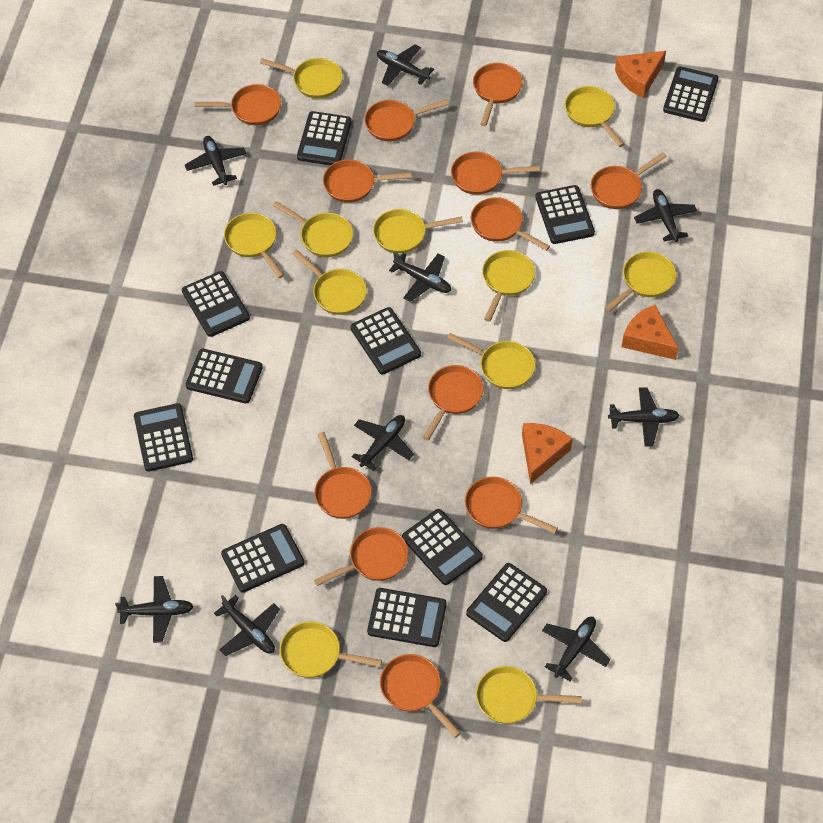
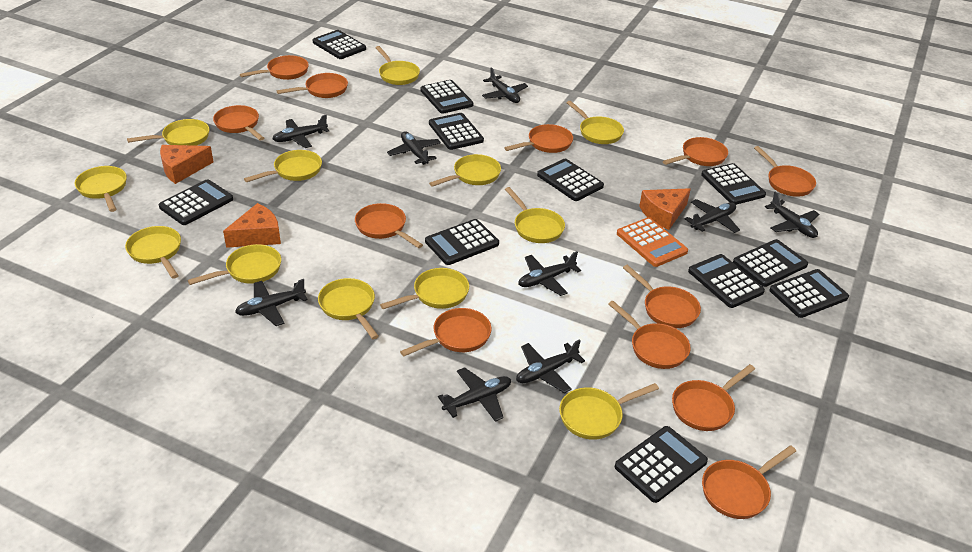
orange calculator: none = 0 -> [617,217,688,267] = 1
yellow pan: [224,213,284,278] [260,58,343,99] [273,201,353,257] [280,621,382,678] [292,249,367,315] [373,209,463,254] [447,333,535,389] [476,666,582,724] [482,250,535,322] [565,86,624,147] [605,252,676,312] = 11 -> [75,166,127,212] [125,226,181,279] [127,119,209,146] [188,244,281,285] [244,150,322,182] [318,278,379,339] [375,46,420,85] [380,268,469,309] [429,154,501,187] [505,187,565,243] [559,383,659,440] [567,101,624,144] = 12

